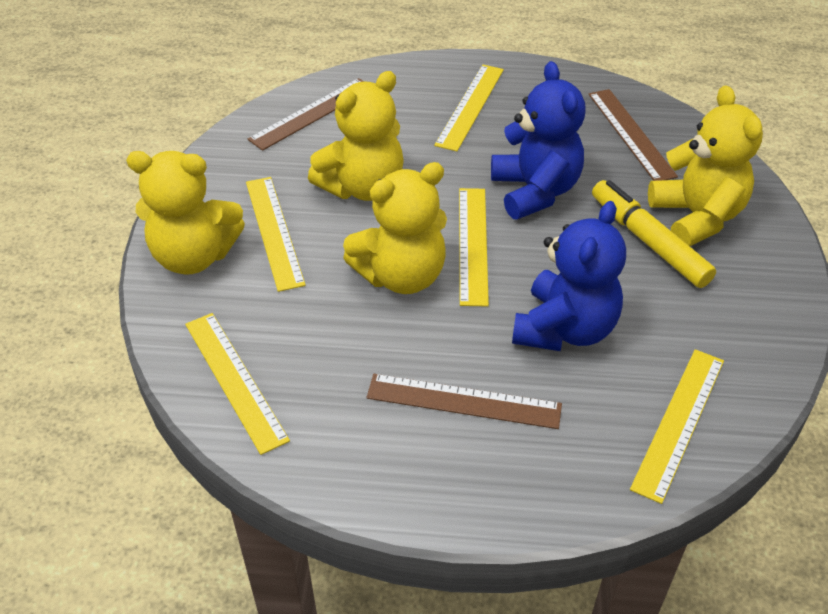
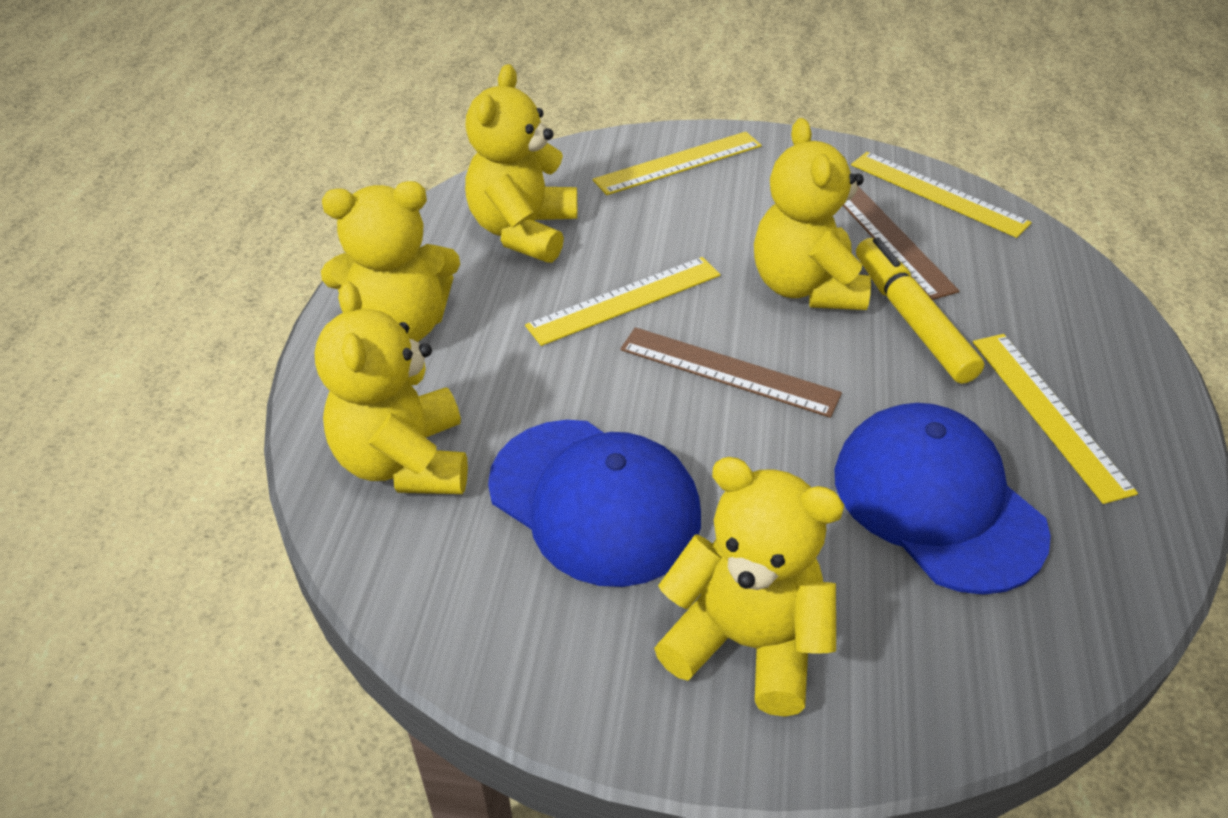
blue cap: none = 0 -> [488,420,701,587] [834,403,1051,595] = 2
blue teddy bear: [491,61,586,219] [512,201,626,351] = 2 -> none = 0
brown ruler: [248,78,364,151] [367,374,562,429] [589,89,678,181] = 3 -> [620,327,842,418] [843,186,960,300] = 2
yellow ruler: [185,313,290,455] [246,177,306,292] [434,65,504,151] [459,188,489,306] [630,349,724,504] = 5 -> [525,257,721,346] [593,132,762,195] [851,152,1032,238] [973,334,1138,504] = 4
yellow teddy bear: [126,151,245,275] [308,71,404,201] [343,162,447,294] [648,85,763,246] = 4 -> [315,281,468,494] [321,181,460,342] [465,64,577,263] [654,457,844,717] [754,118,871,310] = 5

